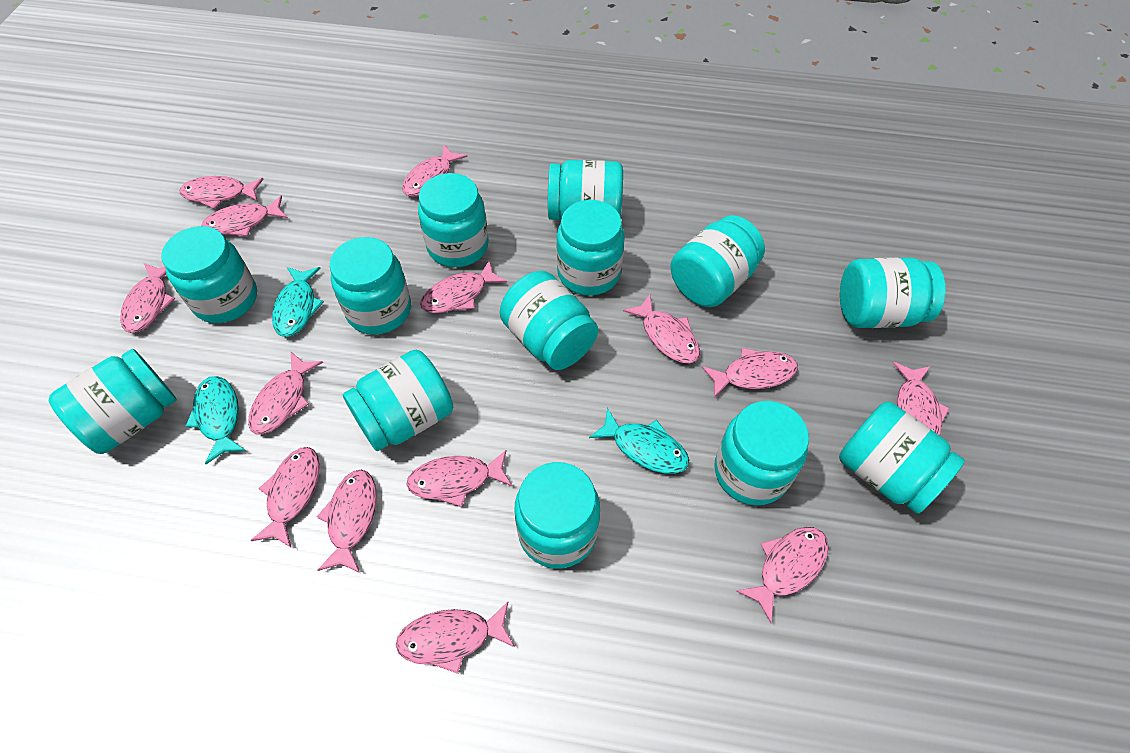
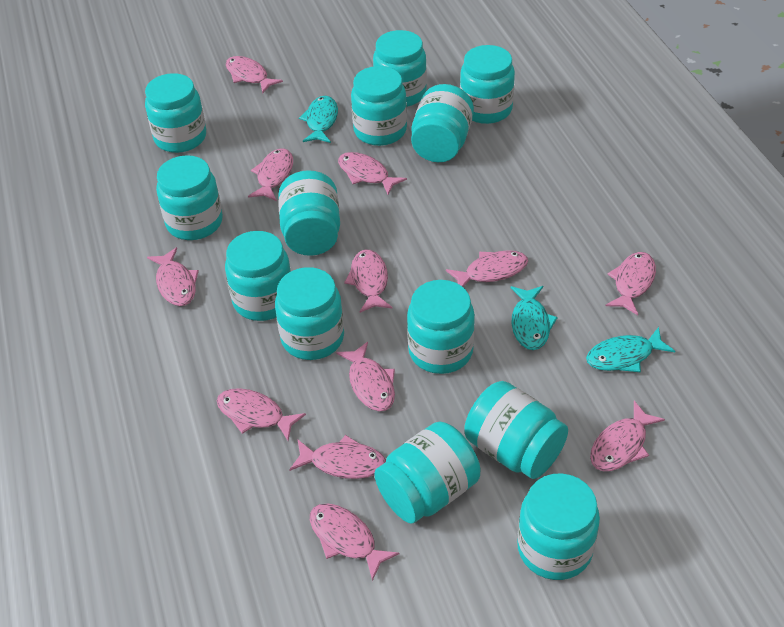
pink fish: [120,263,175,333] [180,176,264,209] [201,196,288,236] [248,351,323,435] [250,447,320,547] [317,470,377,573] [396,602,515,674] [402,145,468,197] [406,450,512,507] [420,260,507,313] [623,295,700,364] [702,348,798,398] [736,527,829,624] [893,362,950,436] = 14 -> [147,247,199,306] [217,388,306,441] [226,56,283,93] [248,148,293,201] [289,435,386,479] [310,504,399,581] [336,342,395,411] [338,152,407,195] [344,249,392,313] [446,250,528,287] [590,401,665,471] [605,252,656,315] = 12

